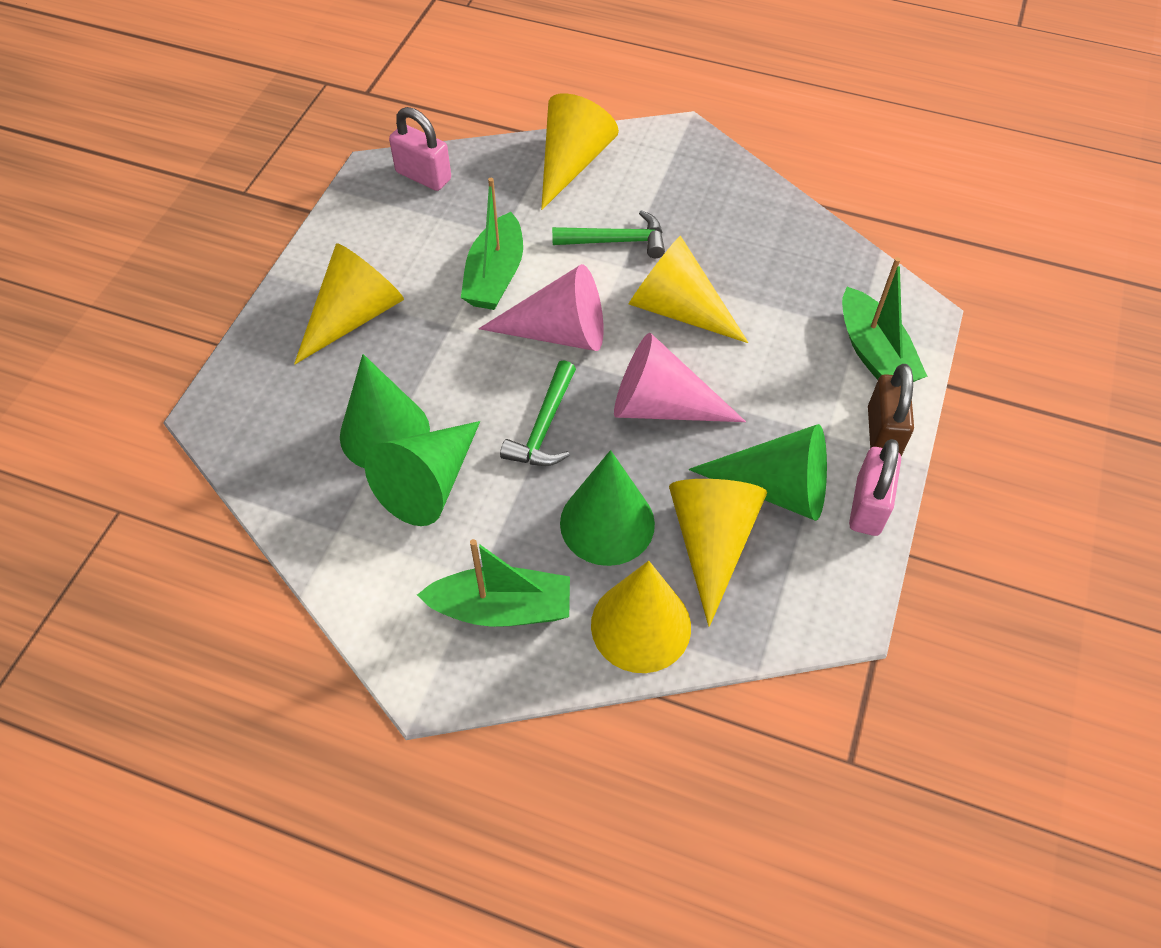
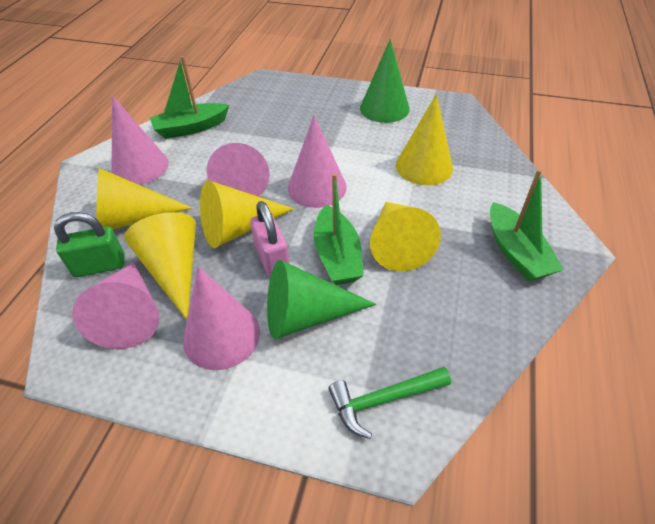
brown padlock: [868,364,914,456] = 1 -> none = 0
green cone: [340,354,430,468] [365,421,480,526] [560,450,655,566] [688,424,827,521] = 4 -> [267,260,376,339] [360,39,410,123] = 2
green hammer: [500,360,576,466] [552,210,665,258] = 2 -> [329,367,451,439] = 1
green padlock: none = 0 -> [54,212,125,277] = 1
pink cone: [479,264,604,351] [614,333,746,422] = 2 -> [72,263,159,349] [111,96,169,185] [183,266,260,370] [207,143,270,197] [288,115,347,208] = 5
pink padlock: [389,107,451,191] [849,439,901,536] = 2 -> [250,201,289,277] = 1

